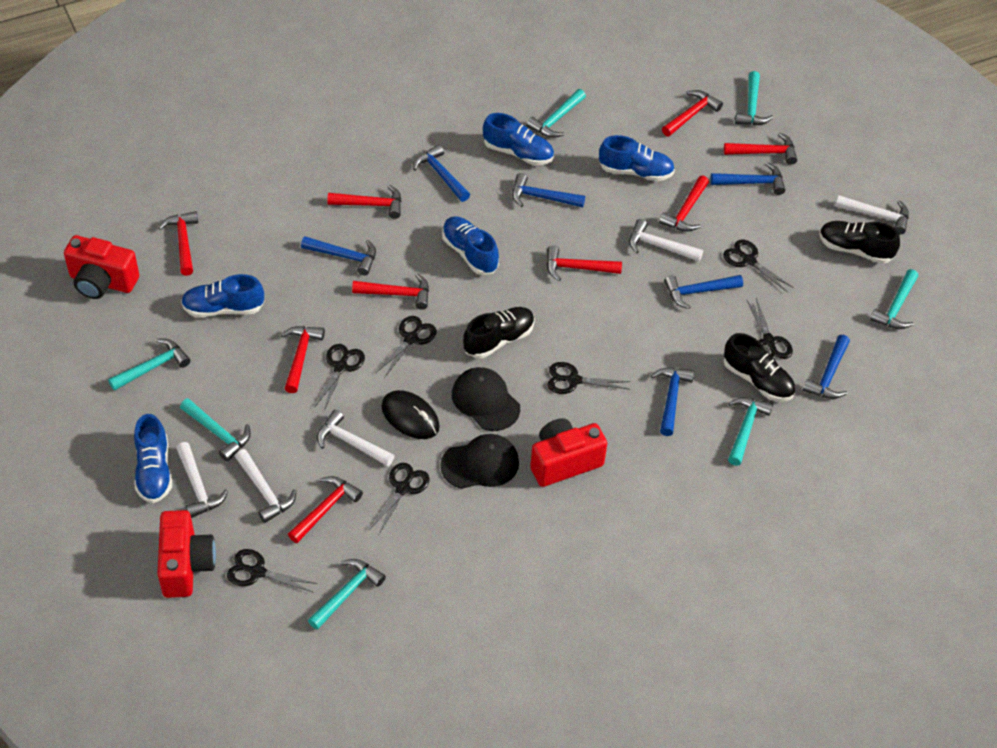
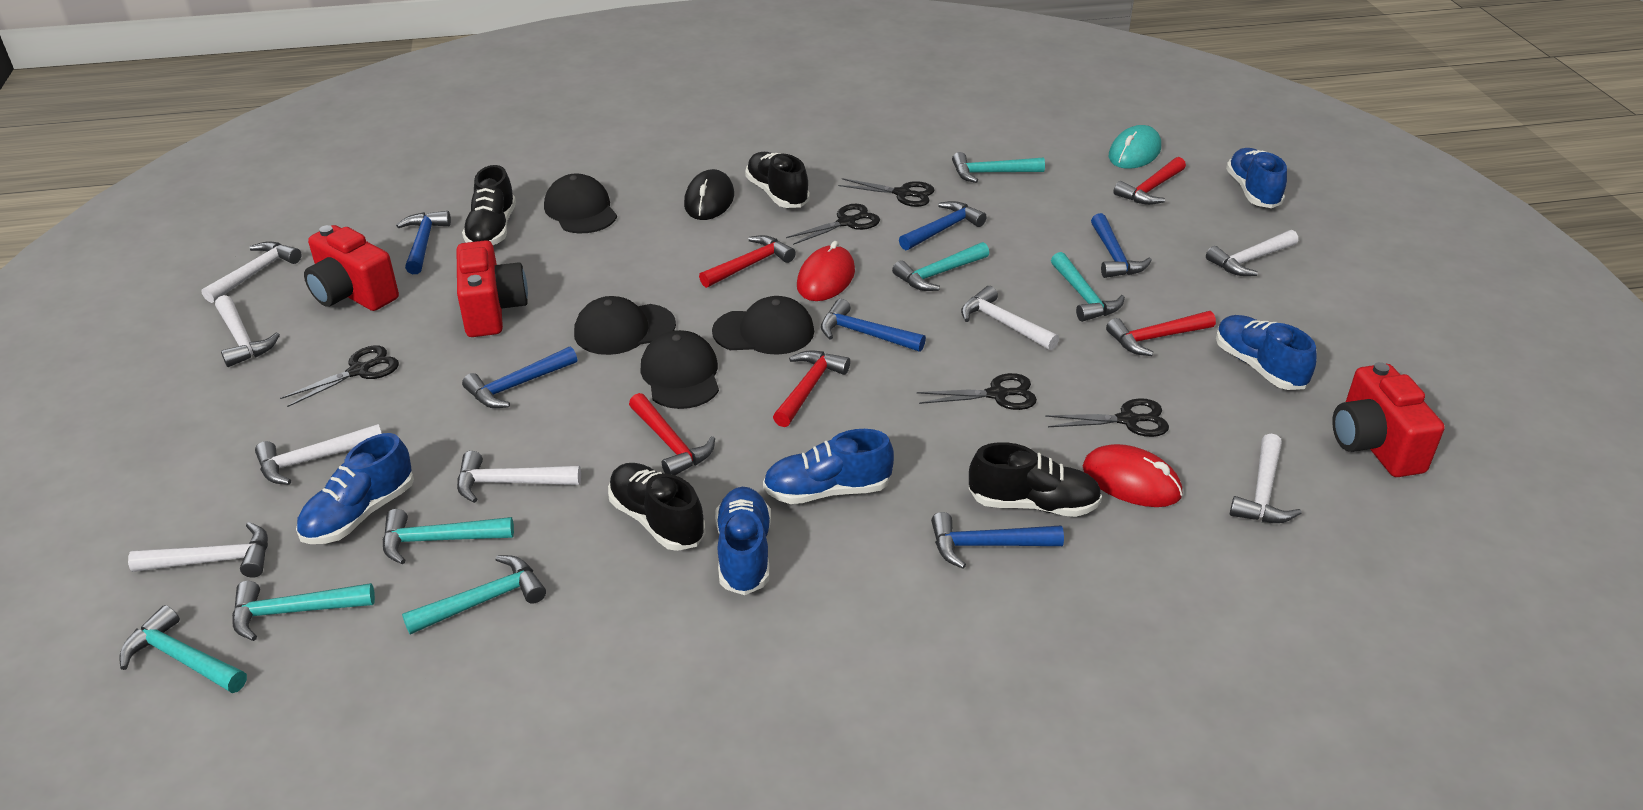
black cap: [440,434,519,489] [452,367,520,431] = 2 -> [544,173,617,233] [574,296,676,355] [641,330,719,409] [712,296,814,355] = 4
black scissors: [227,549,318,593] [314,344,365,411] [369,463,430,536] [376,316,437,378] [548,362,631,394] [723,240,794,293] [746,298,793,359] = 7 -> [280,345,399,407] [786,204,880,245] [838,178,935,207] [917,373,1037,410] [1045,398,1169,437] = 5
black shoe: [463,307,535,358] [724,333,795,401] [819,221,900,264] = 3 -> [462,165,516,245] [608,463,706,551] [745,152,810,208] [969,442,1102,517] = 4
blue hammer: [301,236,376,275] [413,144,470,202] [512,173,585,207] [651,368,694,436] [664,275,743,309] [711,162,786,195] [803,335,850,399] = 7 -> [396,211,451,274] [462,346,577,408] [821,299,926,352] [899,201,987,250] [931,512,1064,569] [1091,213,1152,278] = 6
red hammer: [158,211,198,276] [281,326,325,393] [288,476,363,543] [327,185,401,219] [352,273,429,310] [547,245,622,281] [659,175,709,232] [662,90,723,137] [724,133,797,165] = 9 -> [629,393,715,475] [699,235,796,288] [773,350,850,427] [1106,311,1216,356] [1114,157,1186,205] = 5
red mouse: none = 0 -> [797,241,855,301] [1083,444,1183,507] = 2
turquoise mouse: none = 0 -> [1109,125,1161,169] = 1
white hammer: [176,442,228,518] [235,449,297,523] [317,410,394,466] [629,219,703,261] [835,195,909,234] = 5 -> [128,522,268,578] [201,241,302,303] [215,295,280,367] [255,424,382,485] [457,451,581,503] [961,286,1059,350] [1206,230,1298,276] [1230,434,1302,523] = 8

